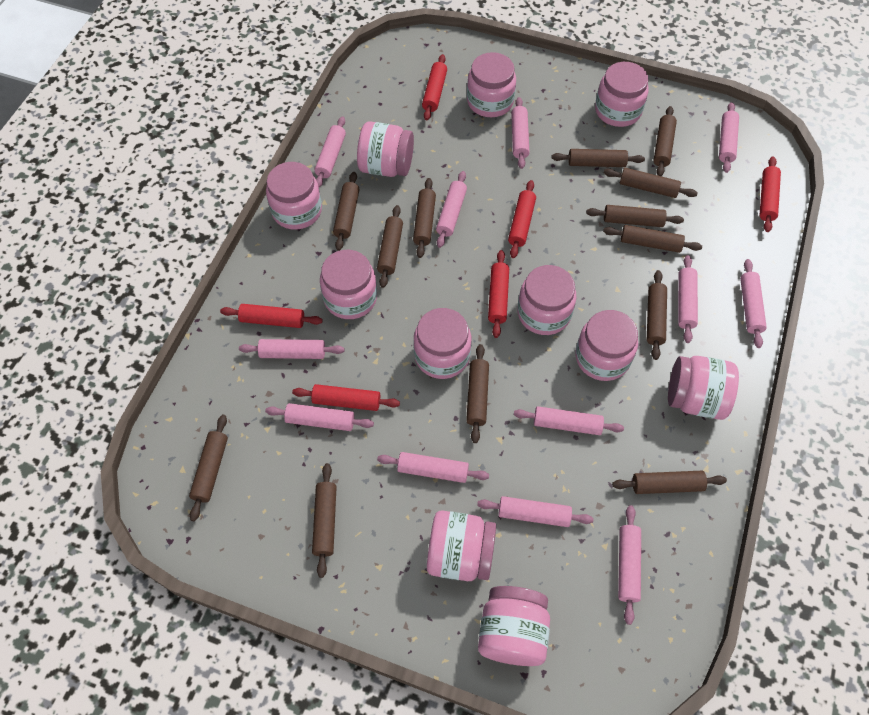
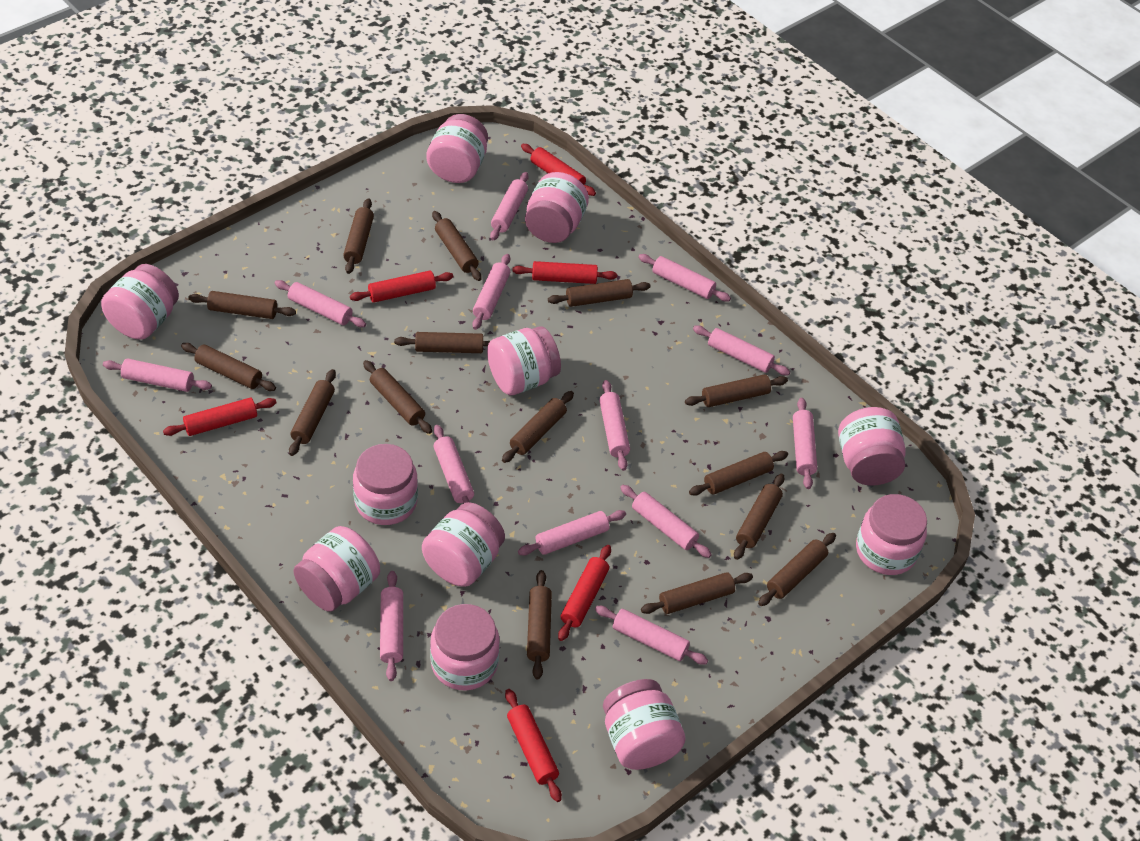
brown rolling pin: [189,415,228,521] [312,463,337,578] [333,172,359,251] [377,205,403,288] [413,178,436,258] [466,344,489,443] [551,149,645,167] [586,205,684,227] [603,225,702,253] [604,168,698,198] [612,471,727,494] [647,270,667,360] [653,106,677,176] = 13 -> [181,343,276,391] [188,291,296,319] [289,369,336,456] [343,198,374,274] [363,360,432,434] [394,332,490,353] [432,211,482,281] [502,391,574,463] [527,570,552,680] [548,279,651,307] [641,572,753,614] [685,374,788,407] [689,451,788,496] [734,473,784,560] [758,533,836,606] = 15
pink rolling pin: [239,339,344,359] [265,403,374,431] [314,116,346,187] [377,452,489,483] [436,171,467,248] [477,496,593,527] [511,97,530,169] [514,406,624,435] [618,505,641,625] [678,255,698,343] [719,102,739,173] [740,259,767,348] = 12 -> [103,358,212,392] [275,280,366,327] [380,571,403,681] [433,425,474,503] [472,254,510,330] [490,172,529,240] [518,510,626,556] [595,606,708,665] [599,380,630,471] [620,485,712,558] [638,254,731,301] [693,326,790,376] [793,398,817,489] = 13

